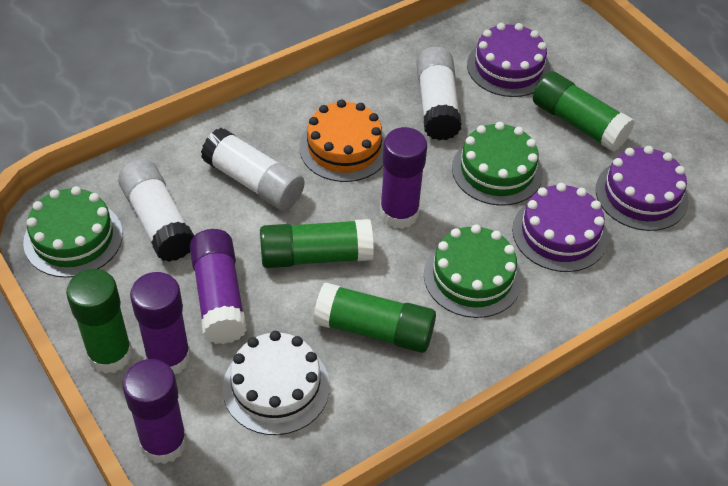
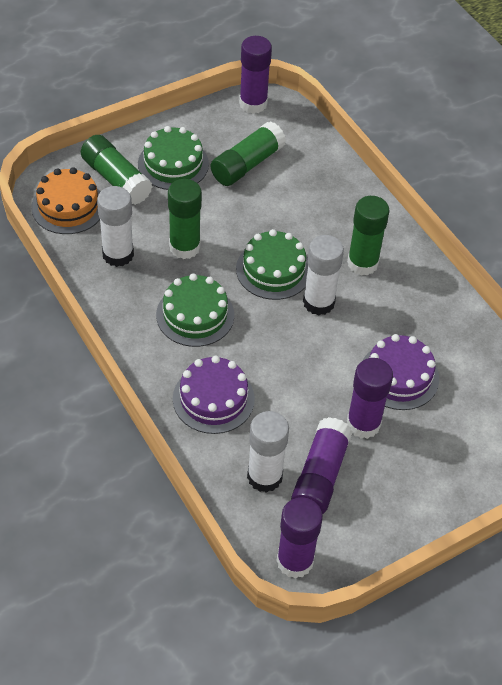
purple cake: [467,23,551,97] [512,183,608,272] [596,146,689,231] = 3 -> [173,356,255,434] [362,334,439,410] = 2
white cake: [222,331,330,435] = 1 -> none = 0

